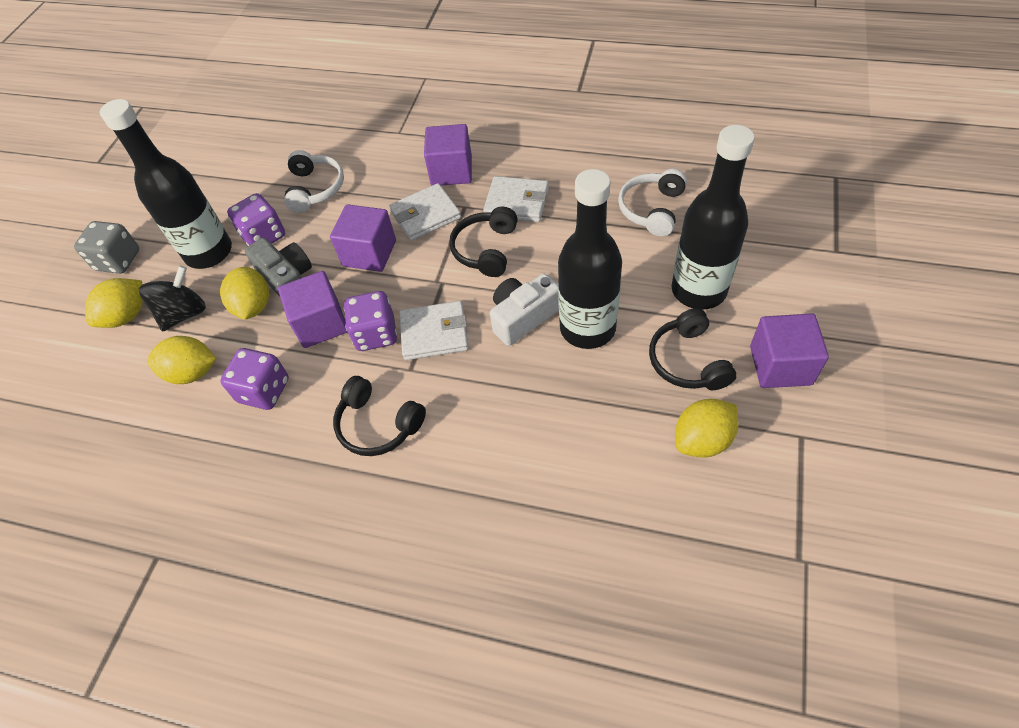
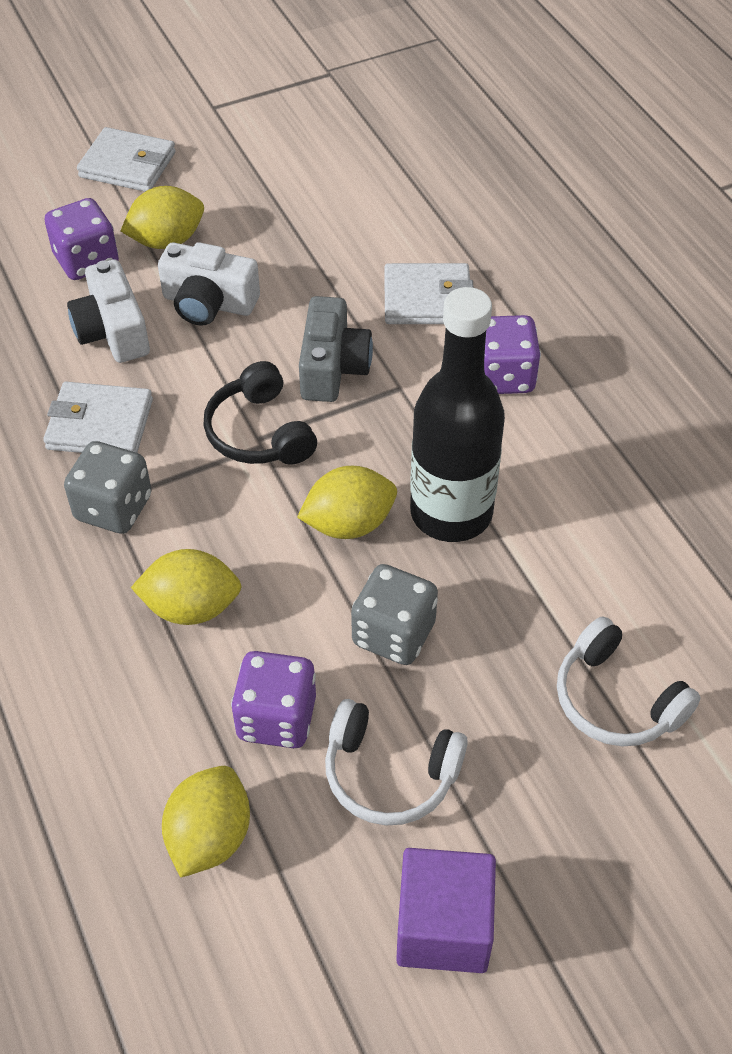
black bottle: [100,99,232,269] [558,169,622,349] [672,125,755,309] = 3 -> [410,287,505,542] = 1
black headphones: [333,376,426,456] [449,207,518,277] [649,308,737,390] = 3 -> [203,361,317,465] = 1
black spinning top: [139,266,206,332] = 1 -> none = 0
grey dice: [74,221,139,274] = 1 -> [64,441,152,534] [351,564,438,665] = 2
purple cube: [278,271,347,348] [330,204,396,272] [424,124,472,186] [750,313,829,388] = 4 -> [396,848,496,973] = 1
white camera: [490,274,559,346] = 1 -> [67,259,150,363] [158,242,260,326] = 2

